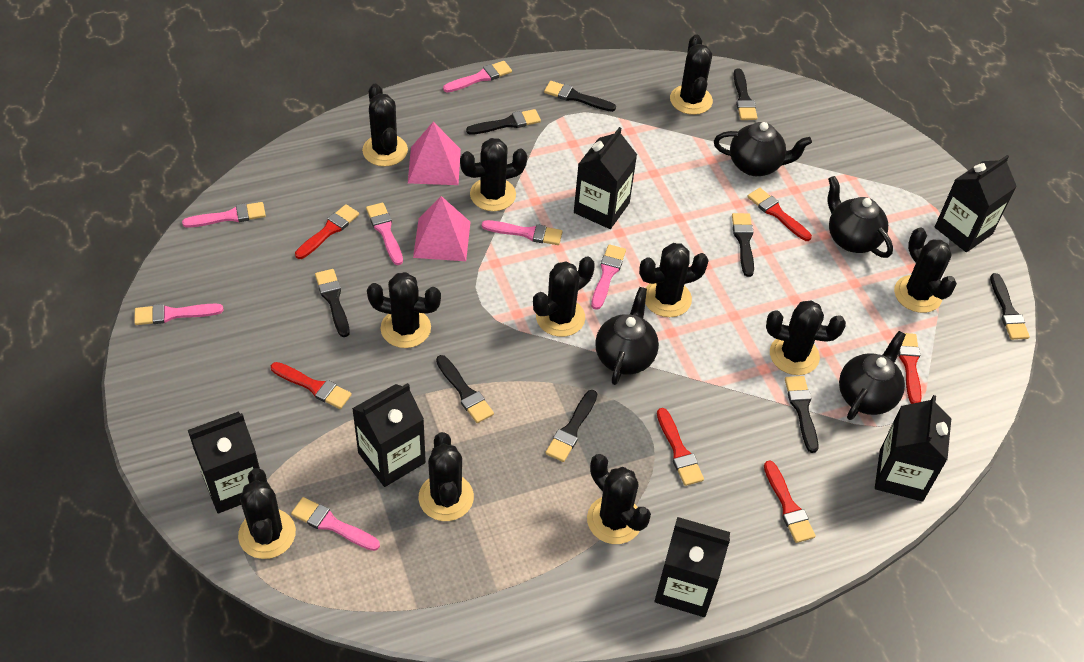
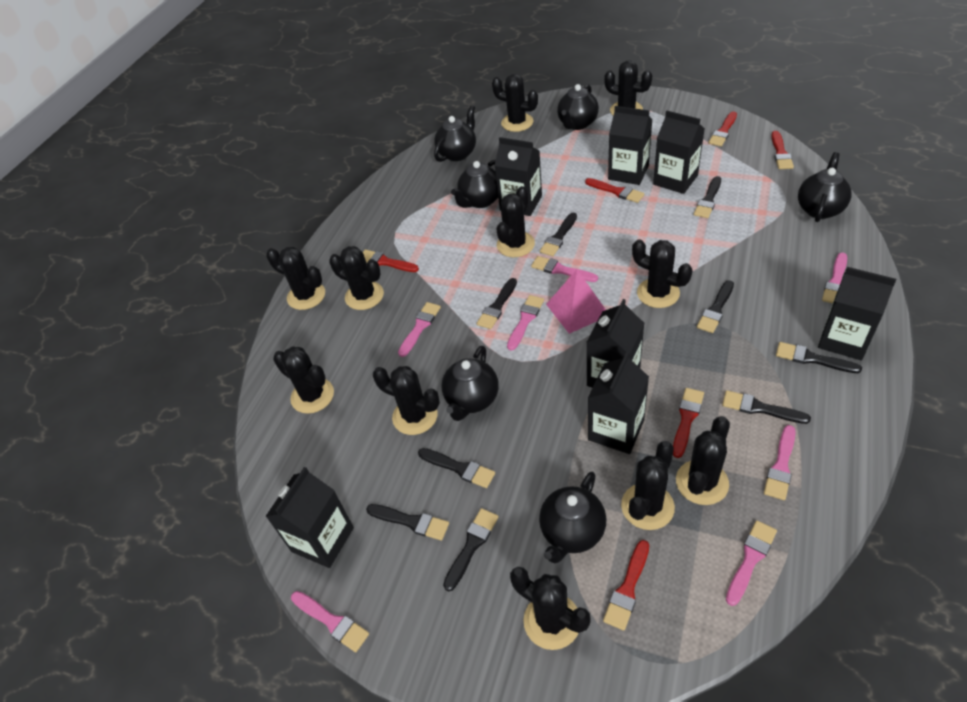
black carton: [188,412,260,513] [352,383,426,487] [574,127,637,229] [655,517,730,617] [875,395,951,501] [935,155,1017,252] = 6 -> [265,467,354,568] [494,137,542,216] [587,299,644,388] [588,352,649,454] [608,106,653,185] [653,111,705,194] [818,267,896,361] = 7
black teapot: [595,287,659,385] [714,122,812,176] [828,176,893,258] [839,331,906,420] = 4 -> [434,105,476,162] [442,346,499,421] [451,160,498,208] [539,472,606,564] [557,84,599,130] [798,152,852,222] = 6
pink pyramid: [408,122,461,185] [413,196,470,261] = 2 -> [546,270,606,334] = 1

